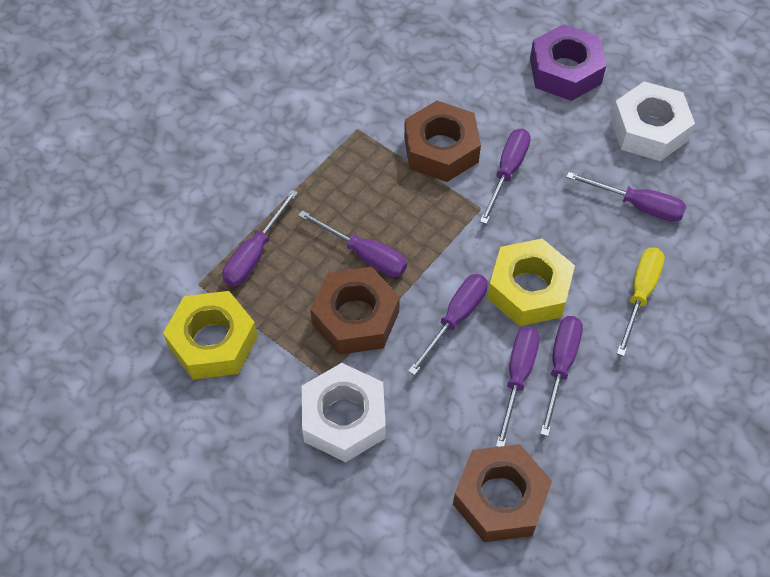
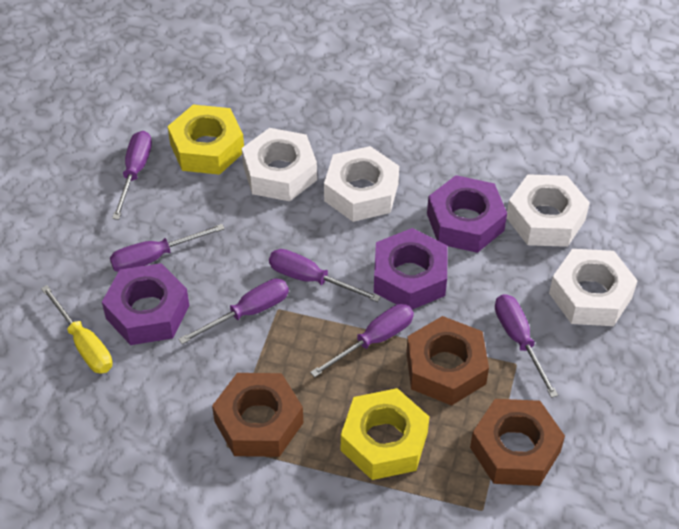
purple nut: [530,24,606,101] = 1 -> [102,263,190,345] [374,228,448,310] [427,175,507,253] = 3
purple screwdriver: [223,190,298,287] [298,210,407,277] [408,274,488,375] [480,129,531,224] [496,327,540,447] [540,316,583,436] [566,172,686,222] = 7 -> [110,224,225,272] [112,131,152,220] [178,279,289,344] [269,249,381,302] [310,304,414,377] [495,294,558,398] = 6
white nut: [302,363,386,462] [611,81,695,161] = 2 -> [242,128,317,201] [324,146,399,222] [507,174,590,247] [549,249,638,326] = 4

